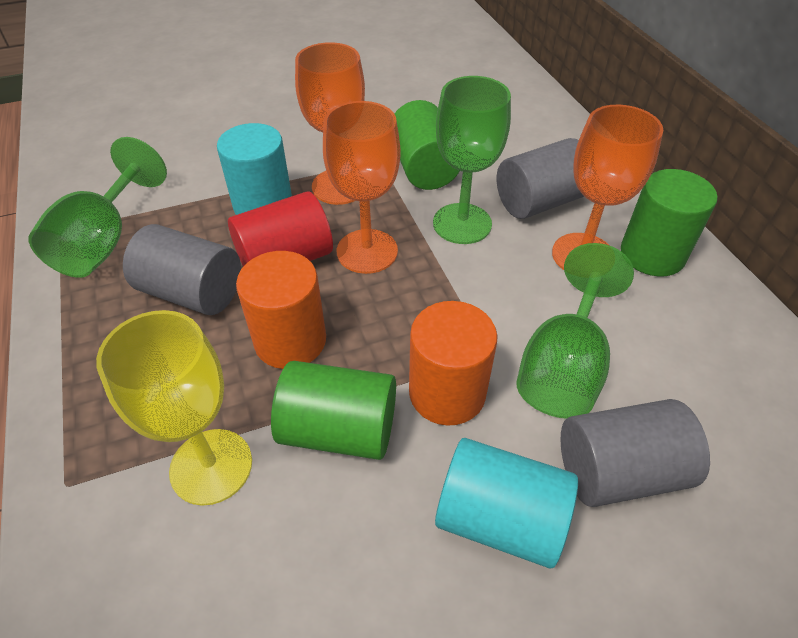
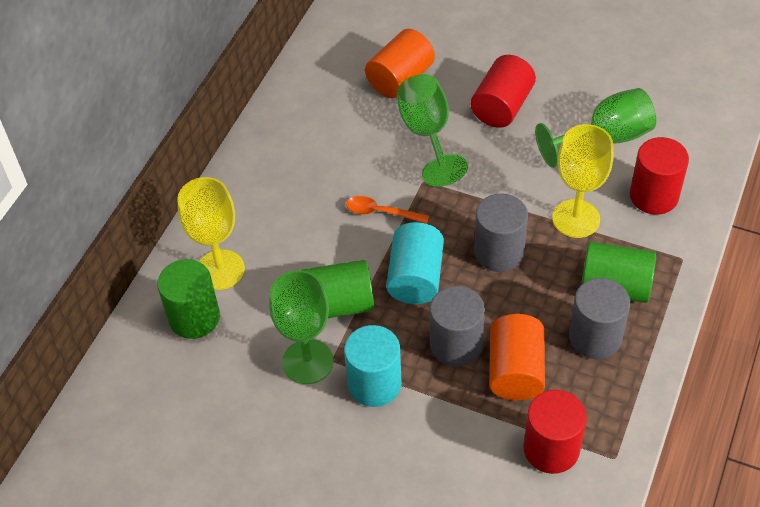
orange goblet: [295,42,365,205] [323,101,401,274] [552,105,664,270] = 3 -> none = 0
orange spoon: none = 0 -> [346,196,429,224] = 1
red cylinder: [228,191,333,267] = 1 -> [471,55,536,128] [523,390,587,474] [630,137,689,215] = 3
yellow goblet: [96,310,252,506] = 1 -> [177,177,245,290] [552,124,613,238] = 2

